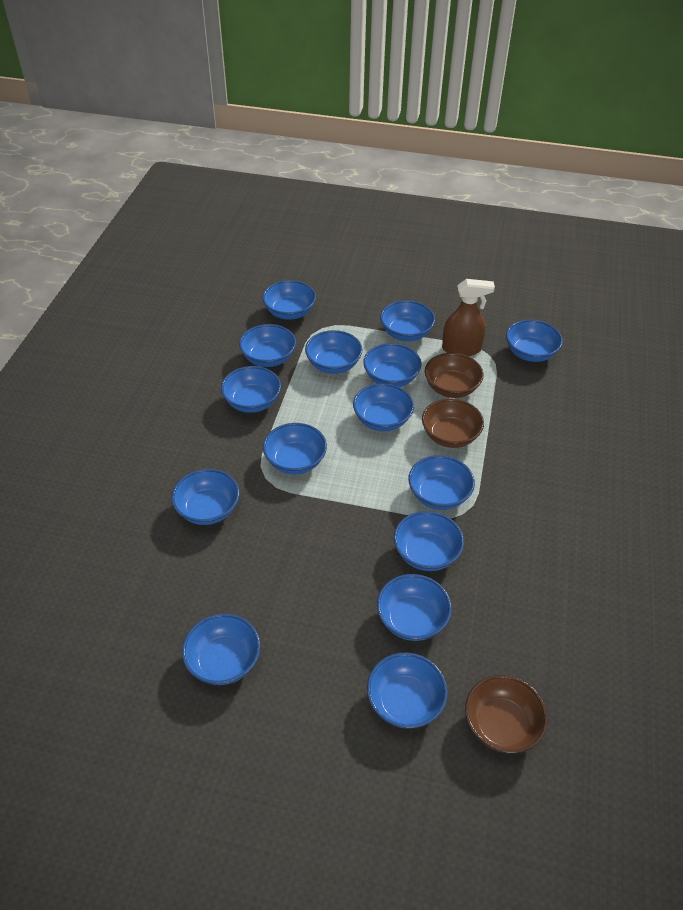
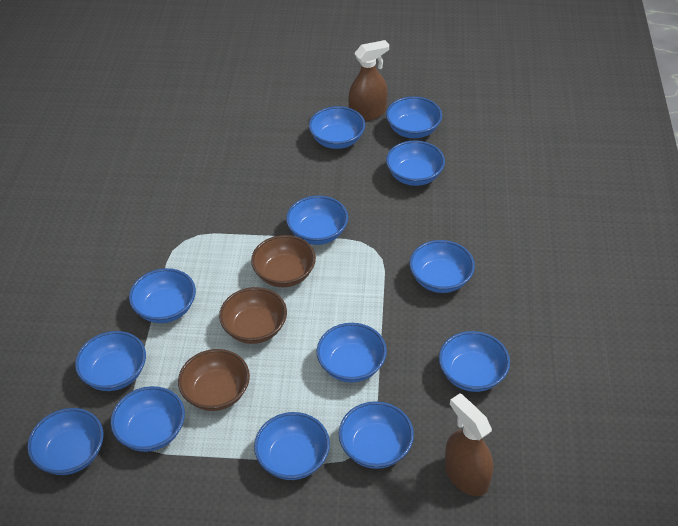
blue bowl: [172,469,240,525] [182,613,261,685] [221,366,281,413] [239,324,296,367] [262,280,316,320] [263,423,327,474] [305,330,363,374] [353,383,414,431] [363,343,422,387] [367,653,448,729] [377,574,452,641] [380,300,435,341] [394,511,464,571] [408,455,475,510] [506,319,563,362] = 15 -> [27,408,104,475] [75,331,146,391] [111,386,185,452] [129,268,196,323] [254,412,330,480] [286,196,348,245] [309,106,365,149] [316,323,387,383] [339,401,414,469] [386,96,442,138] [386,140,445,186] [410,240,475,293] [439,331,510,392] = 13
brown spray bottle: [442,279,495,356] = 1 -> [349,40,389,121] [445,394,493,496] = 2

